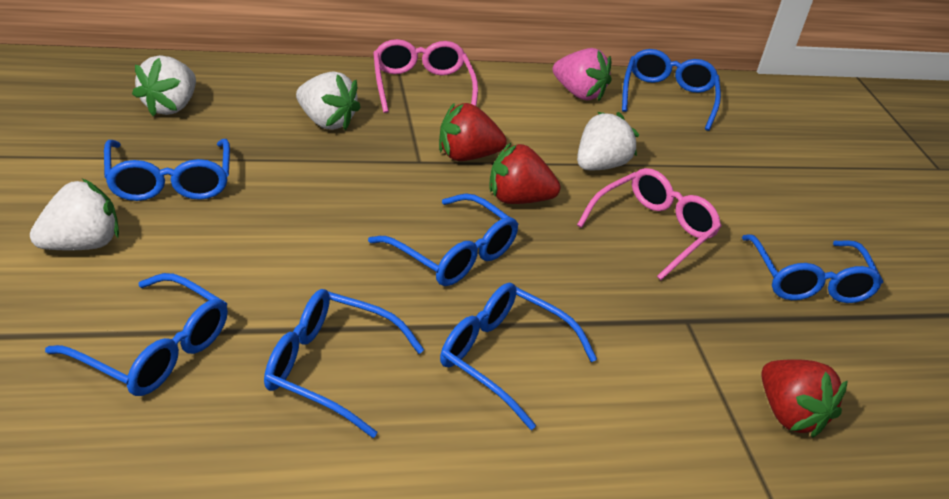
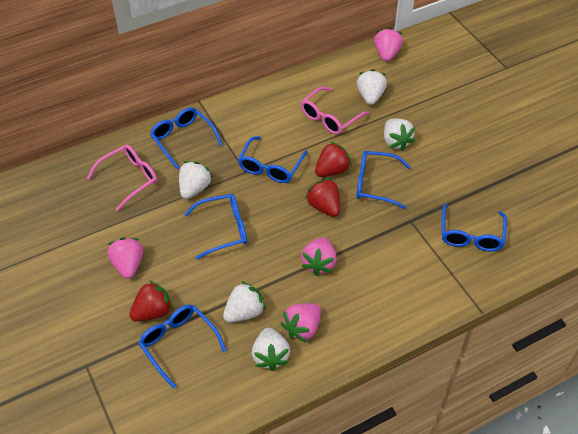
blue glasses: [45,273,228,396] [104,139,230,201] [264,289,424,438] [368,194,518,286] [440,283,597,430] [622,49,721,131] [742,234,883,303] = 7 -> [138,304,227,389] [150,107,222,170] [184,194,247,259] [238,136,307,183] [356,151,411,209] [442,203,507,252] = 6
pink strawberry: [553,48,612,101] = 1 -> [107,237,143,279] [281,303,321,342] [301,237,337,276] [374,28,403,62] = 4
white strawberry: [30,179,119,251] [132,55,196,116] [296,71,361,131] [577,112,639,170] = 4 -> [179,161,213,199] [223,281,266,323] [252,328,290,371] [357,69,387,105] [384,118,415,151] = 5

